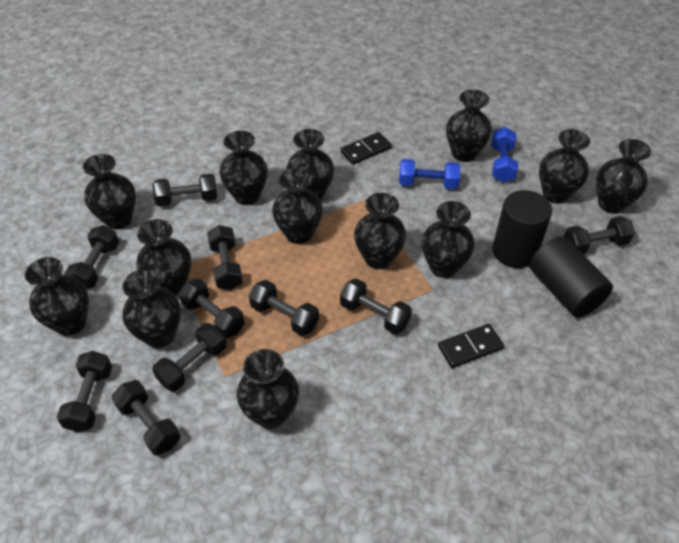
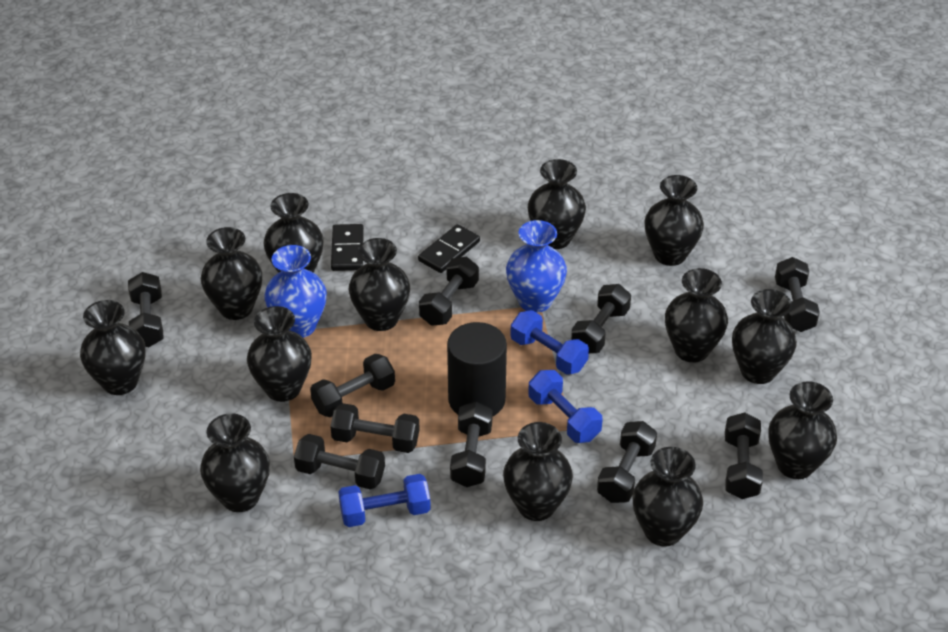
black cylinder: [492,190,552,268] [529,236,613,317] = 2 -> [447,322,507,417] = 1
blue dumbbell: [399,159,461,189] [491,127,518,182] = 2 -> [338,474,431,527] [510,310,589,375] [528,370,603,443] = 3
blue vase: none = 0 -> [264,245,327,338] [506,220,567,313] = 2

